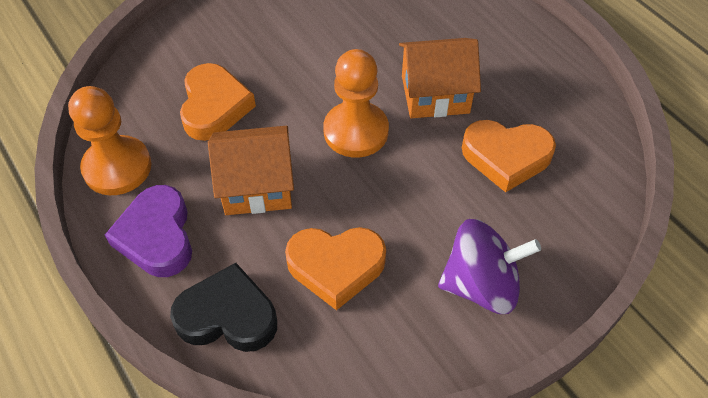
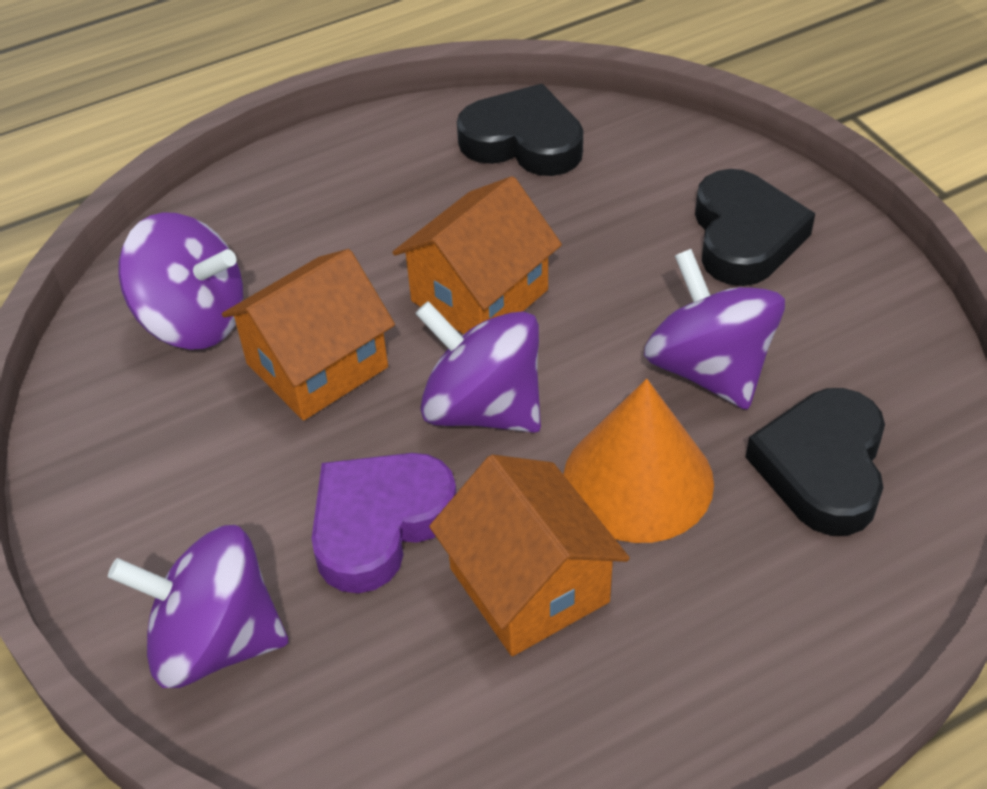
black heart: [170,263,277,352] = 1 -> [457,84,583,176] [695,169,815,286] [746,388,885,536] = 3
orange cone: none = 0 -> [563,379,714,543] = 1
orange heart: [180,63,256,141] [285,227,386,310] [462,120,556,192] = 3 -> none = 0
orange house: [208,126,294,215] [399,38,481,118] = 2 -> [222,249,395,421] [392,176,562,334] [429,455,630,656] = 3
orange pawn: [68,86,152,195] [323,49,389,157] = 2 -> none = 0
purple spinning top: [438,219,541,314] = 1 -> [108,525,288,688] [119,212,243,350] [415,301,541,433] [644,249,785,410] = 4

